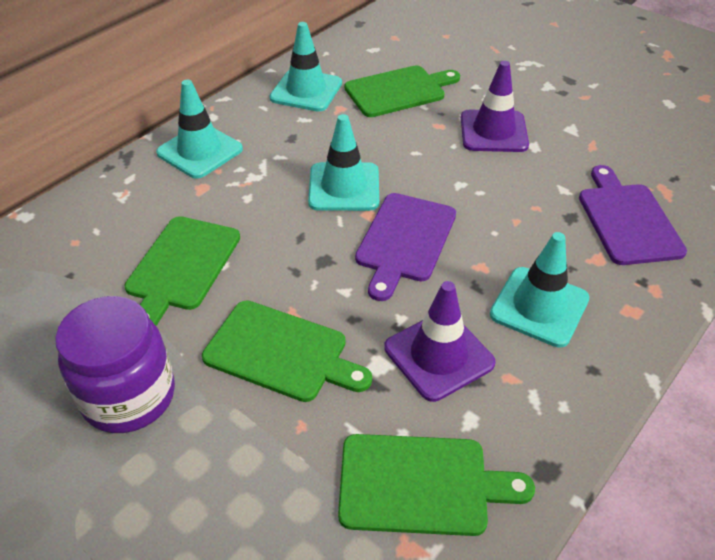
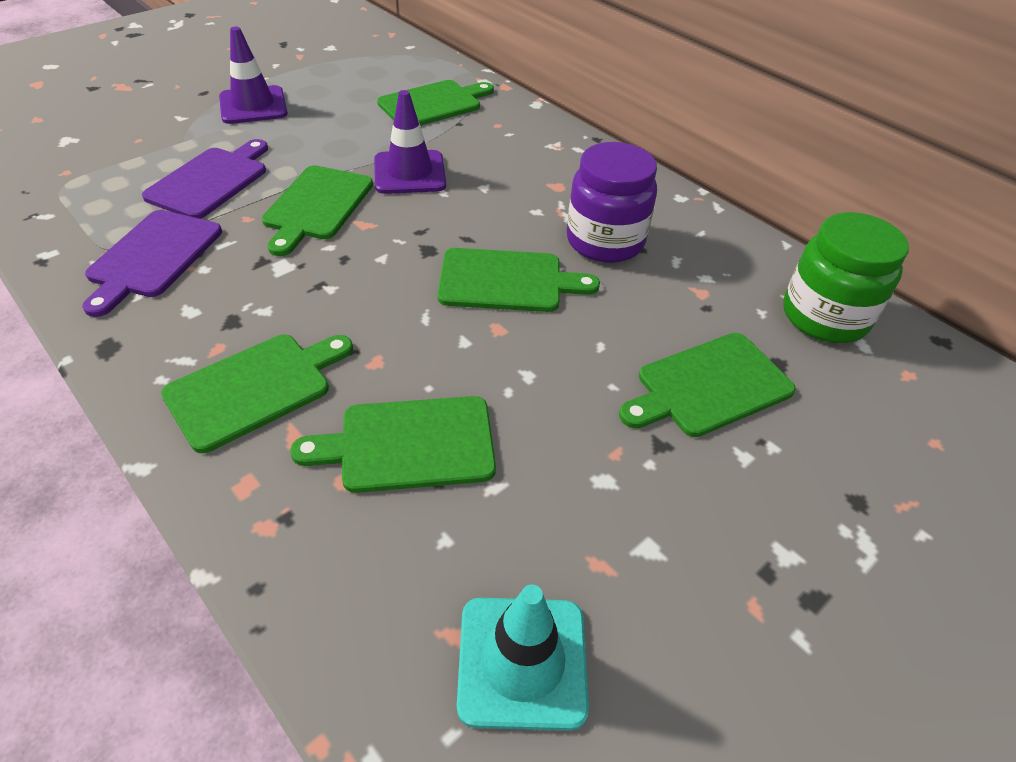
green cutting board: [125,216,240,326] [202,300,372,402] [338,434,535,536] [345,65,460,117] = 4 -> [161,334,353,453] [262,165,373,256] [290,396,496,493] [377,80,494,126] [437,248,600,312] [619,333,796,437] = 6
green jar: none = 0 -> [783,212,909,343] = 1
turquoise traffic cone: [156,80,243,179] [270,22,342,112] [308,114,379,211] [490,232,589,348] = 4 -> [457,584,589,731] = 1

